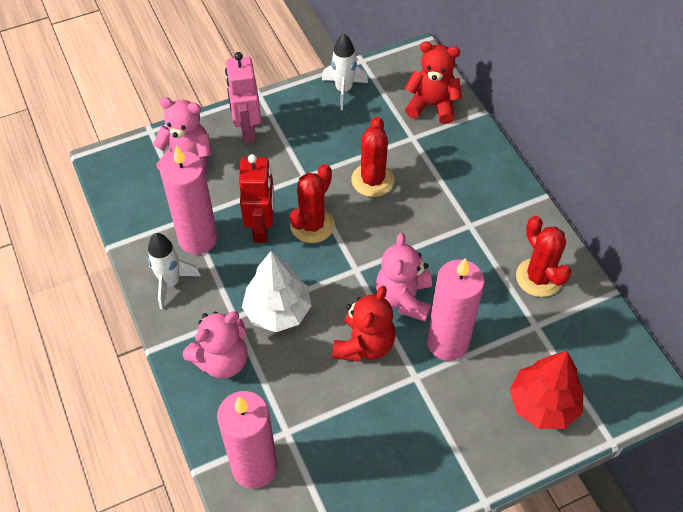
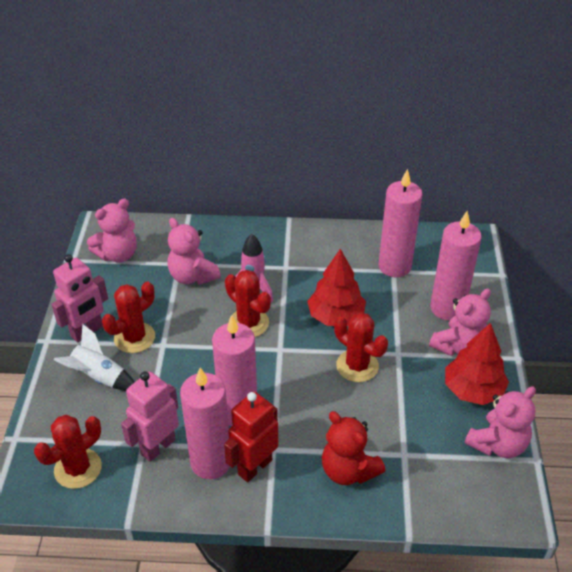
pink candle: [160,145,218,254] [217,391,277,489] [427,258,485,361] = 3 -> [180,367,230,479] [212,315,257,426] [379,169,422,277] [430,211,482,321] = 4
pink robot: [225,52,261,143] = 1 -> [51,254,108,342] [121,371,179,462] = 2
pink rocket: none = 0 -> [235,234,273,302] = 1
pink teddy bear: [153,97,212,174] [183,311,247,379] [376,233,432,321] = 3 -> [87,199,137,263] [167,218,221,285] [429,289,491,356] [465,386,536,458] = 4
red cactus: [290,164,335,243] [351,117,394,197] [516,216,572,297] = 3 -> [34,415,102,489] [102,281,155,353] [225,270,271,337] [334,312,388,382] = 4
red teddy bear: [332,286,396,362] [405,42,462,124] = 2 -> [322,411,385,485] = 1
red tree: [510,351,583,429] = 1 -> [307,249,366,326] [445,323,509,405] = 2
white rocket: [147,233,201,309] [322,34,368,110] = 2 -> [54,324,135,391] = 1
white tree: [242,251,312,332] = 1 -> none = 0

